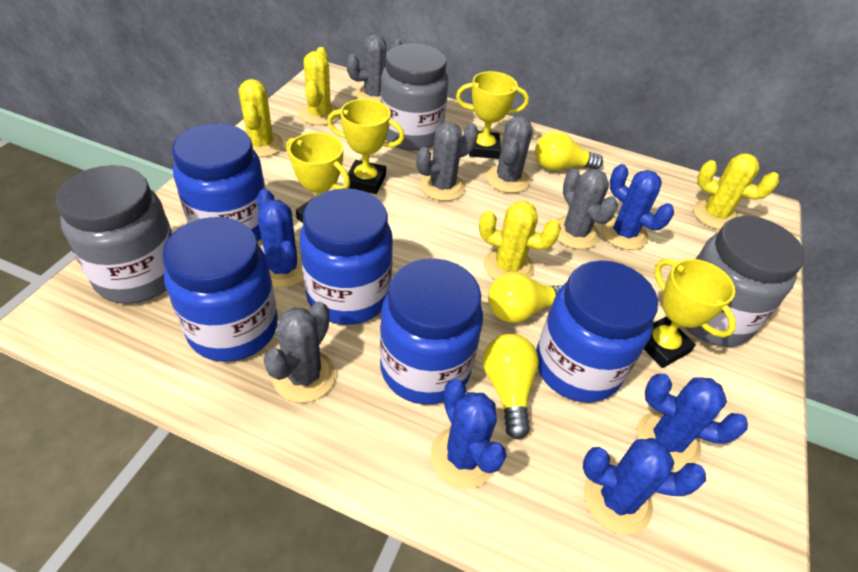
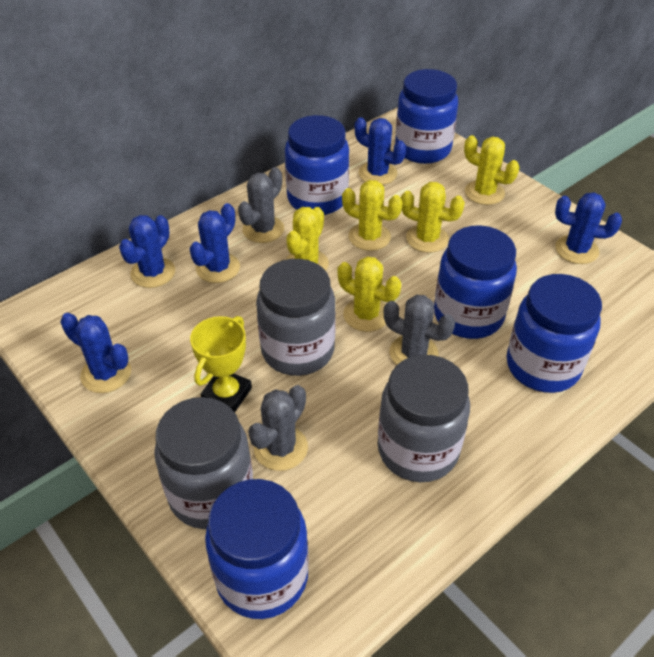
grey cactus: [263,302,336,403] [346,34,402,102] [416,122,478,201] [486,116,533,193] [557,169,618,249] = 5 -> [238,167,284,243] [248,385,308,471] [384,295,455,365] = 3
yellow cactus: [239,79,283,157] [299,47,340,125] [479,201,561,280] [693,153,779,230] = 4 -> [286,207,329,271] [338,256,401,332] [342,180,403,251] [401,182,465,253] [464,135,520,205] = 5
yellow light bulb: [483,334,539,440] [488,272,563,323] [535,131,603,171] = 3 -> none = 0
yellow trophy: [286,132,350,223] [327,99,405,194] [456,71,529,159] [644,259,736,368] = 4 -> [190,316,252,412] = 1

